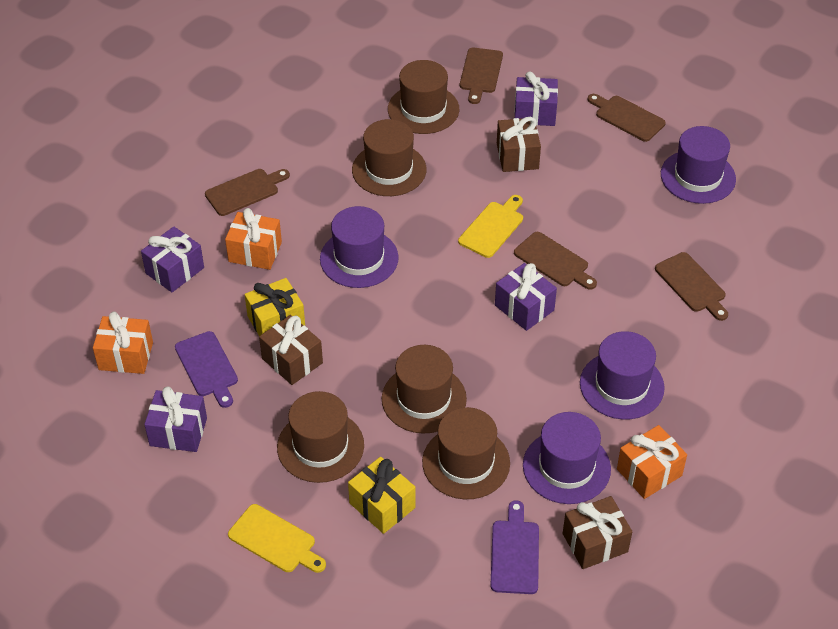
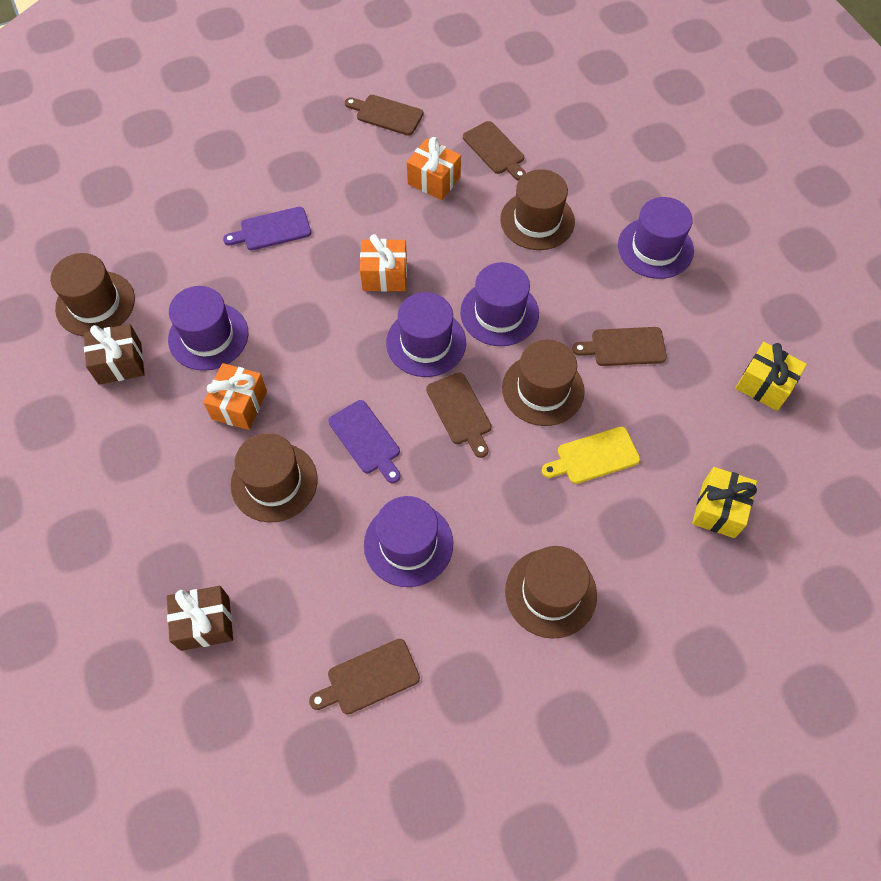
brown gift: [259,315,323,385] [497,117,541,172] [563,496,632,569] = 3 -> [84,324,145,385] [167,586,233,651] = 2
purple gift: [141,226,204,292] [144,386,207,452] [495,263,557,331] [514,71,558,126] = 4 -> none = 0
purple hat: [320,206,399,288] [523,412,611,504] [580,331,665,420] [661,126,736,204] = 4 -> [168,286,248,371] [364,496,453,587] [386,292,466,377] [460,262,539,346] [618,197,694,279] = 5
yellow cutting board: [228,504,326,573] [458,195,523,258] = 2 -> [541,427,640,484] = 1

